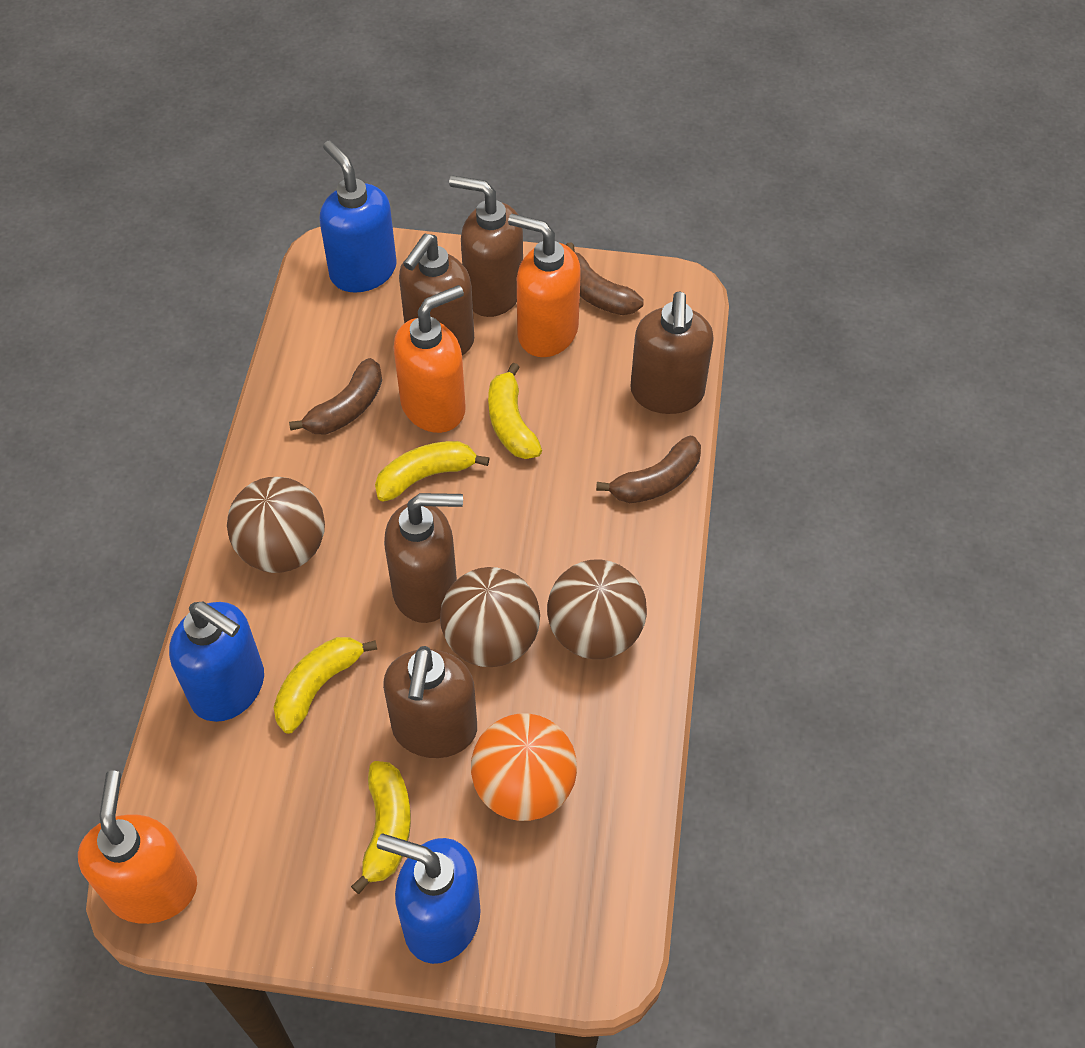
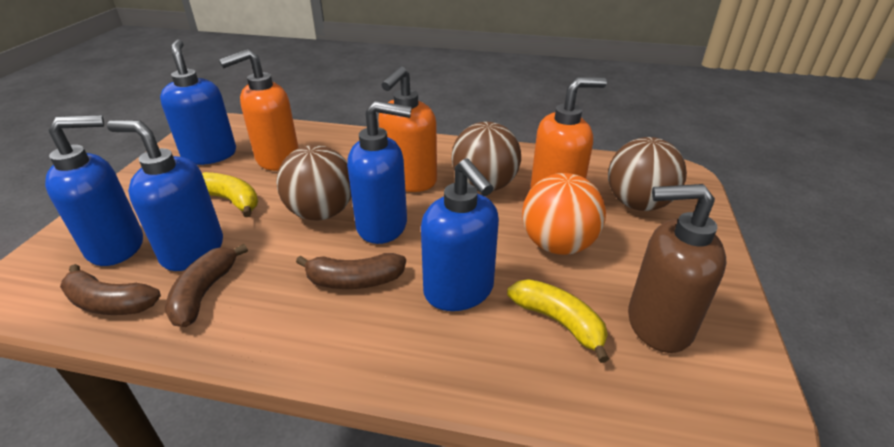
blue soap dispenser: [169,602,264,722] [319,141,397,293] [377,833,481,964] = 3 -> [45,115,143,266] [107,120,223,271] [160,39,236,165] [347,101,412,244] [421,159,499,311] = 5
brown soap dispenser: [383,646,477,758] [384,493,463,623] [399,234,474,355] [449,175,523,317] [630,291,714,414] = 5 -> [628,184,726,353] = 1
yellow banana: [274,637,377,734] [351,761,411,894] [375,441,489,502] [488,363,542,459] = 4 -> [202,172,258,217] [507,279,609,363] = 2

